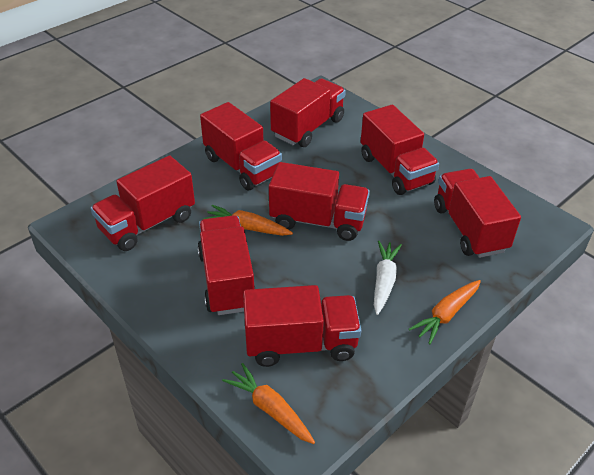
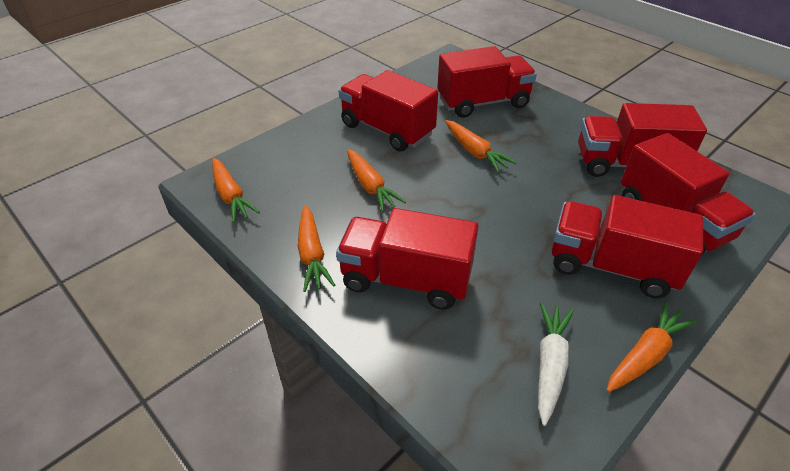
orange carrot: [203,205,293,236] [222,363,315,444] [409,280,481,344] = 3 -> [212,158,260,223] [298,205,335,292] [347,149,406,212] [445,120,517,173] [606,302,697,392] = 5
red truck: [90,155,195,251] [198,215,256,315] [200,102,282,190] [243,285,361,367] [269,162,370,241] [270,78,346,147] [361,105,439,195] [434,169,521,258] = 8 -> [336,208,479,310] [339,70,438,152] [437,46,537,118] [551,195,703,298] [578,103,707,177] [621,133,756,254] = 6

